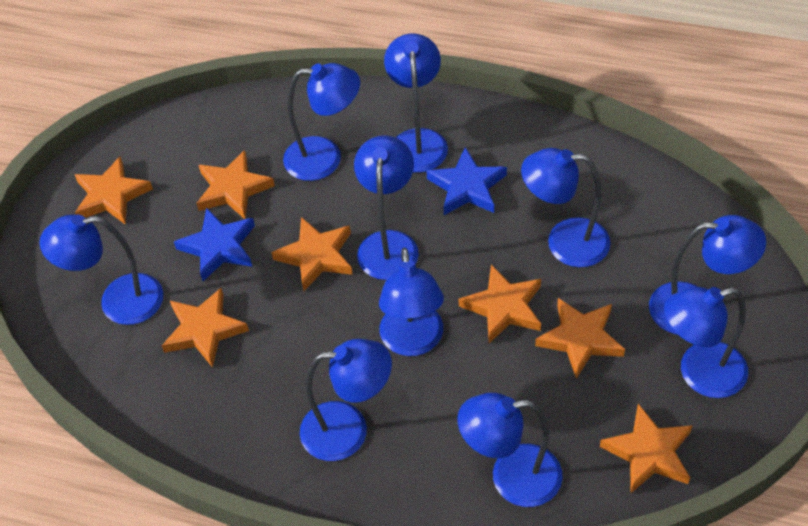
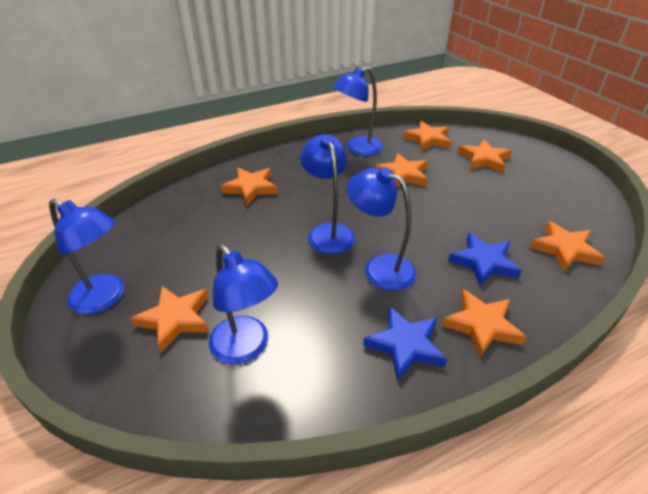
blue lamp: [39,215,163,325] [283,63,360,181] [300,339,392,461] [354,135,419,280] [379,248,444,356] [384,33,448,173] [457,393,563,507] [521,148,610,267] [649,215,766,335] [664,287,748,398] = 10 -> [49,199,124,314] [209,244,278,364] [300,134,355,254] [333,67,383,156] [347,167,416,291] = 5

